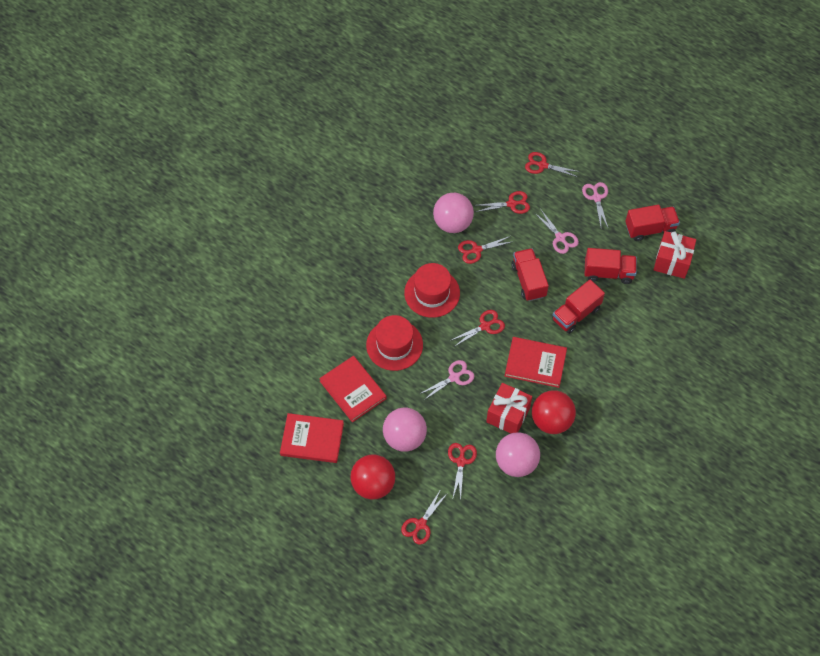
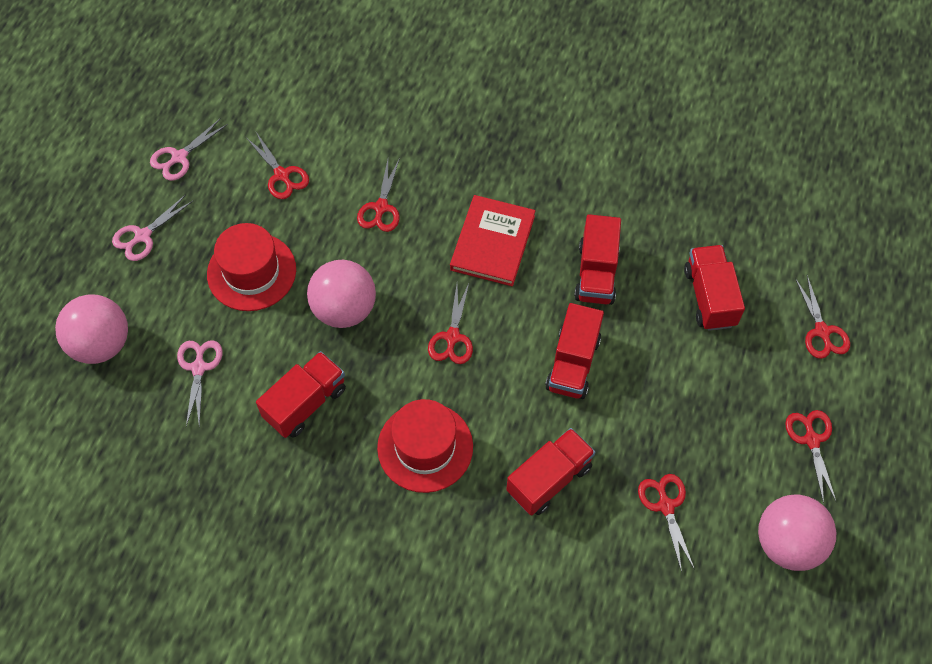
red ball: [351,454,395,499] [532,390,576,434] = 2 -> none = 0
red book: [280,413,344,463] [319,356,387,422] [505,337,567,388] = 3 -> [450,195,536,286] = 1
red gift: [486,383,532,433] [654,231,696,279] = 2 -> none = 0
red truck: [511,248,549,301] [552,279,605,334] [585,248,637,284] [625,205,680,241] = 4 -> [256,351,346,438] [506,428,596,516] [545,303,604,399] [574,214,621,305] [684,245,745,331] = 5

